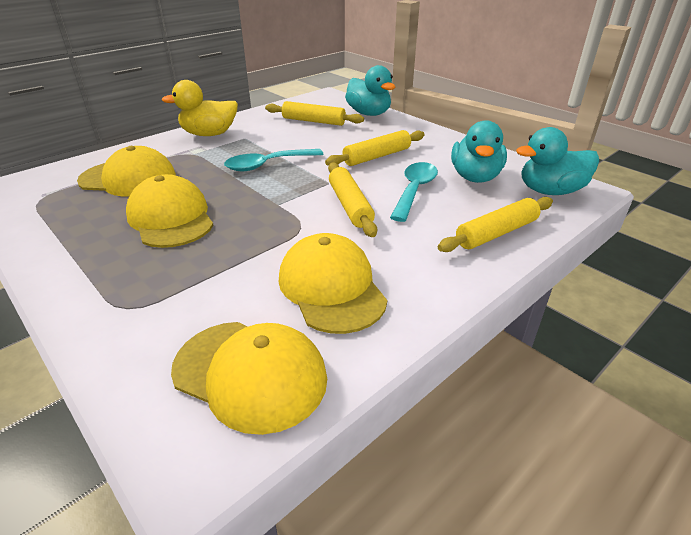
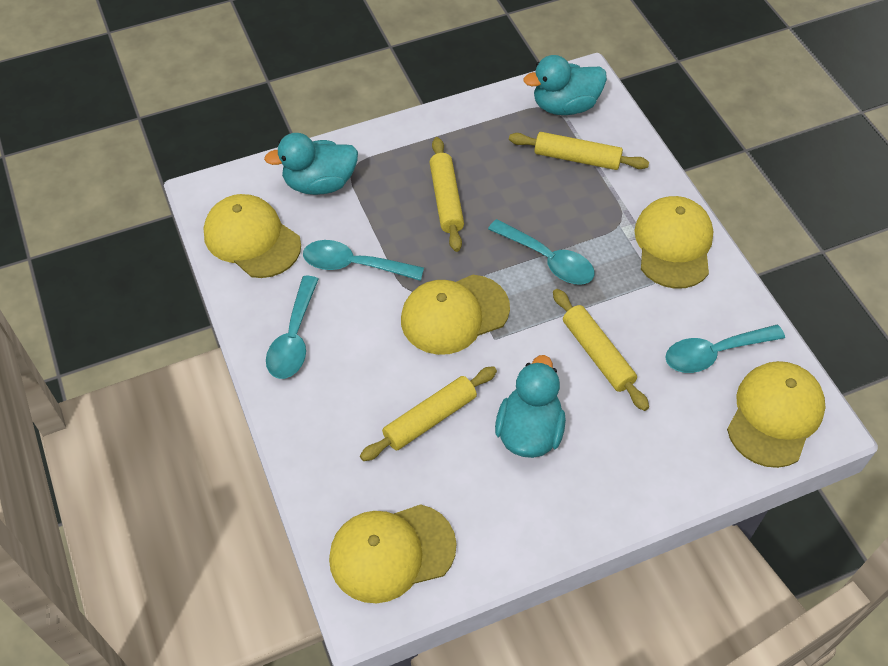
turquoise spoon: [224,149,324,171] [390,162,438,222] = 2 -> [266,276,319,379] [303,240,424,281] [488,219,595,285] [665,325,785,373] = 4
yellow cap: [77,146,176,197] [126,174,213,248] [171,322,327,435] [279,233,387,334] = 4 -> [204,194,301,278] [329,504,457,603] [401,275,510,355] [634,196,714,289] [727,361,826,468] = 5
yellow duck: [162,80,238,136] = 1 -> none = 0

